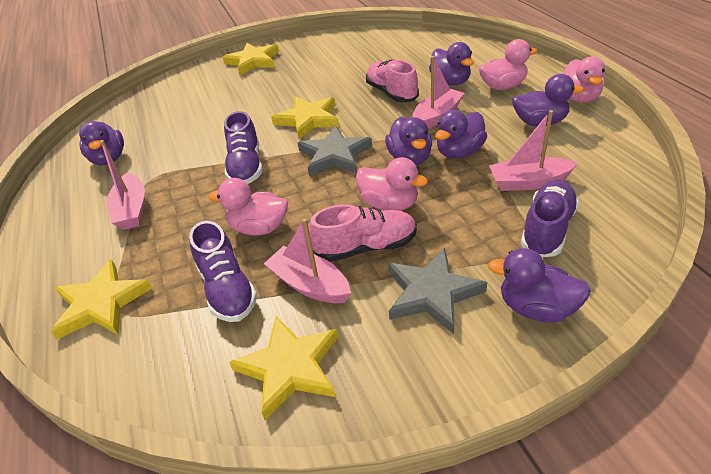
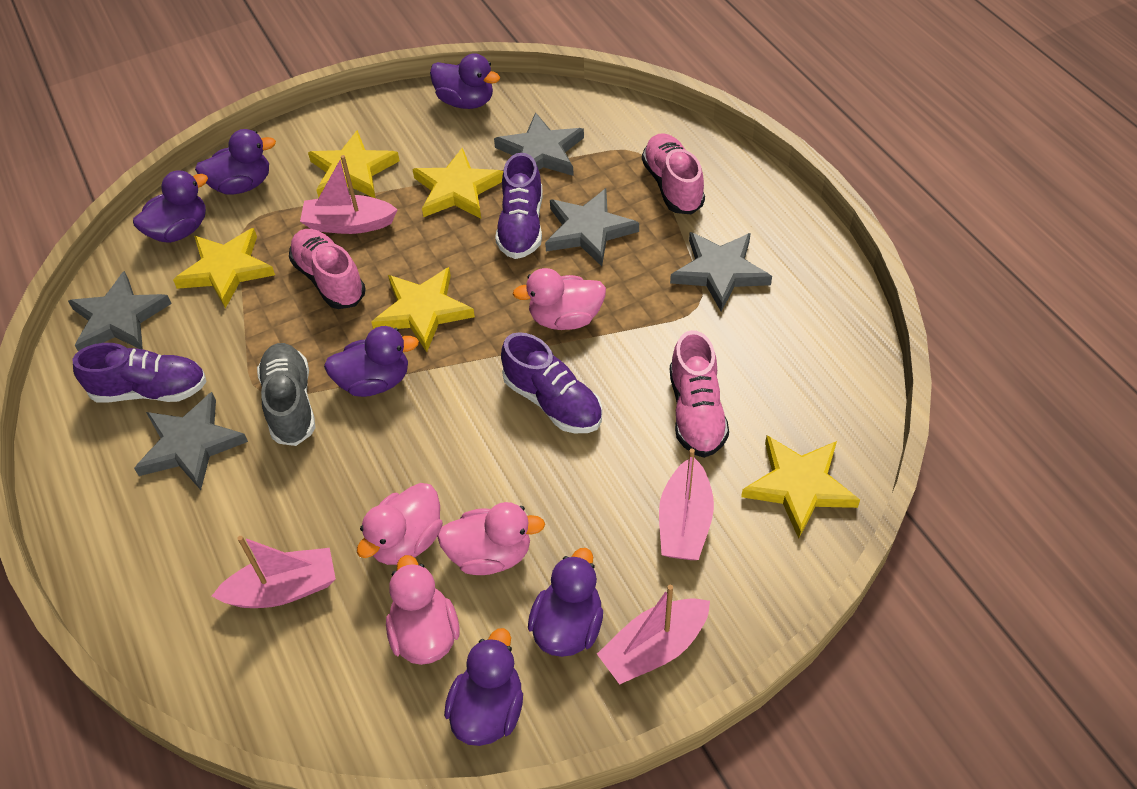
grey shoe: none = 0 -> [257,343,316,446] = 1
grey star: [298,126,372,176] [388,248,487,334] = 2 -> [68,271,172,351] [134,392,248,490] [494,112,584,176] [545,188,639,266] [670,232,772,312] = 5
pink shoe: [309,204,417,262] [366,60,419,103] = 2 -> [289,229,366,309] [642,133,705,214] [670,330,729,458] = 3
yellow star: [51,259,152,340] [222,43,279,75] [229,316,338,420] [271,97,339,139] = 4 -> [173,228,275,309] [308,130,400,198] [371,267,475,352] [413,148,503,218] [741,435,860,539] = 5

